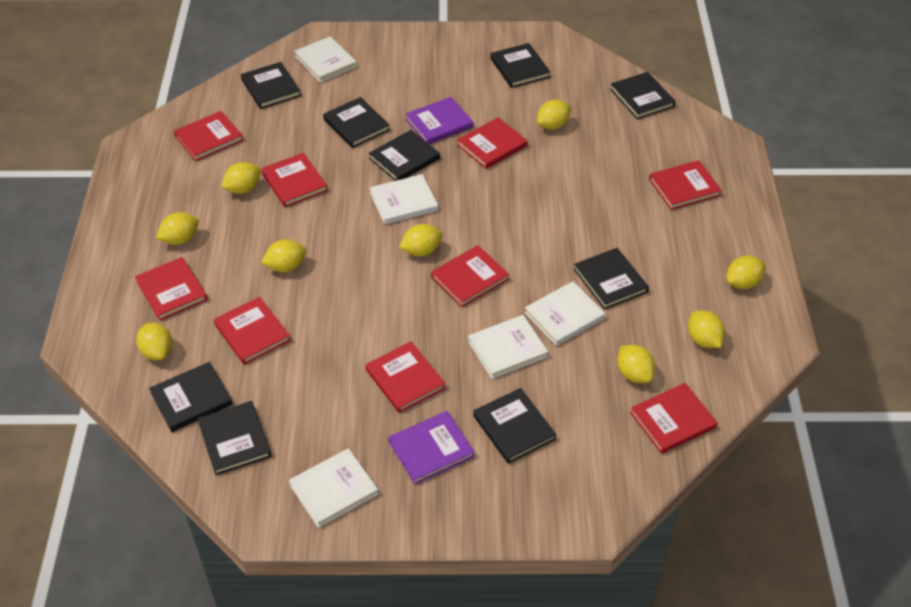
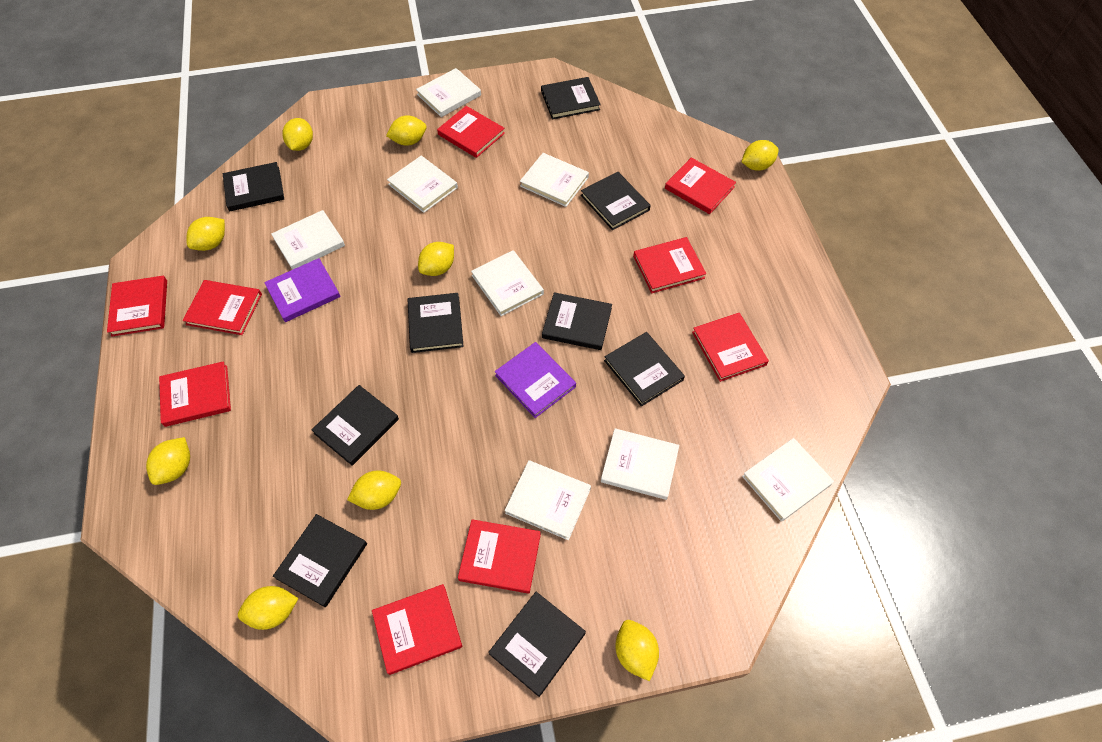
white book: [289,448,378,528] [294,36,357,83] [370,174,438,225] [468,315,548,379] [525,281,605,346] = 5 -> [271,210,345,270] [387,156,458,213] [416,68,481,117] [471,250,544,316] [505,460,591,540] [520,153,589,207] [601,428,679,500] [742,438,834,522] = 8

